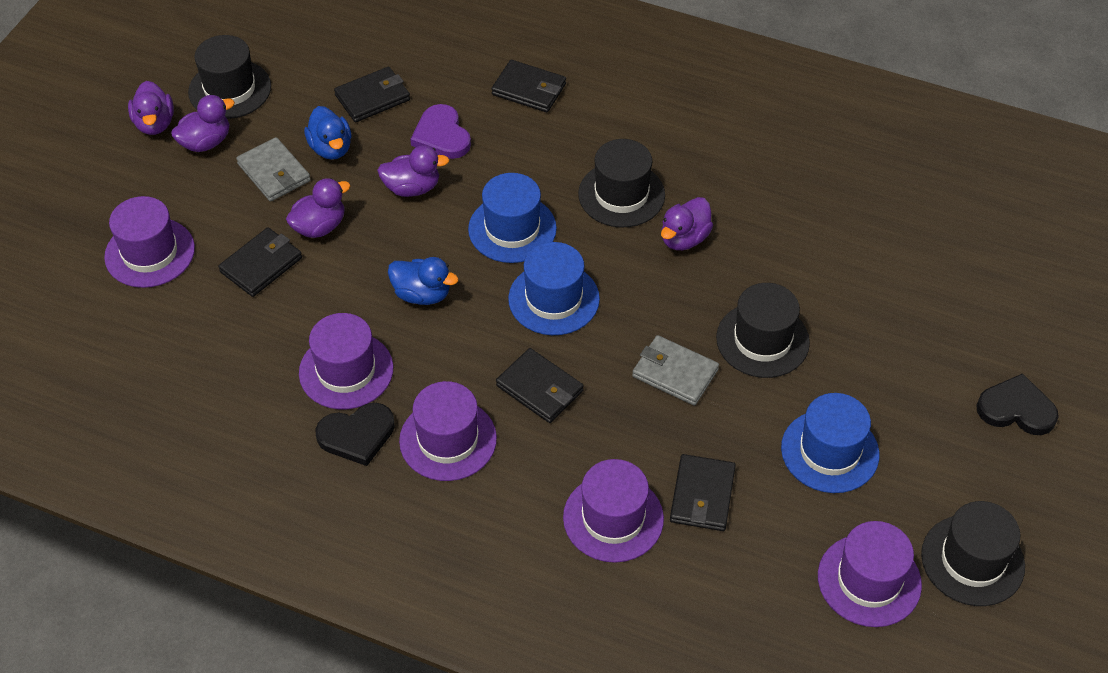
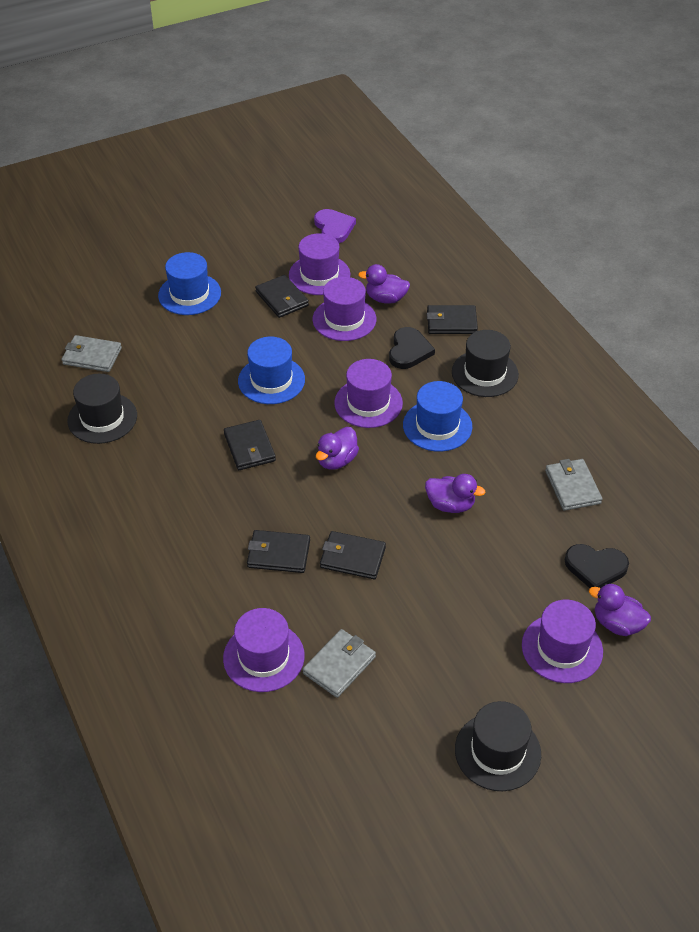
black hat: [188,35,271,119] [578,139,665,227] [716,283,810,378] [921,501,1025,606] = 4 -> [67,374,137,444] [452,330,519,397] [455,701,541,791] = 3
blue duck: [304,106,352,160] [388,257,458,305] = 2 -> none = 0
grey wallet: [236,137,311,202] [632,335,719,406] = 2 -> [62,335,122,372] [303,629,376,698] [545,459,602,511] = 3
purple duck: [128,81,174,135] [171,95,235,152] [286,178,350,238] [377,145,449,197] [661,197,713,250] = 5 -> [316,427,359,470] [358,264,410,304] [425,474,486,513] [589,584,651,636] = 4

